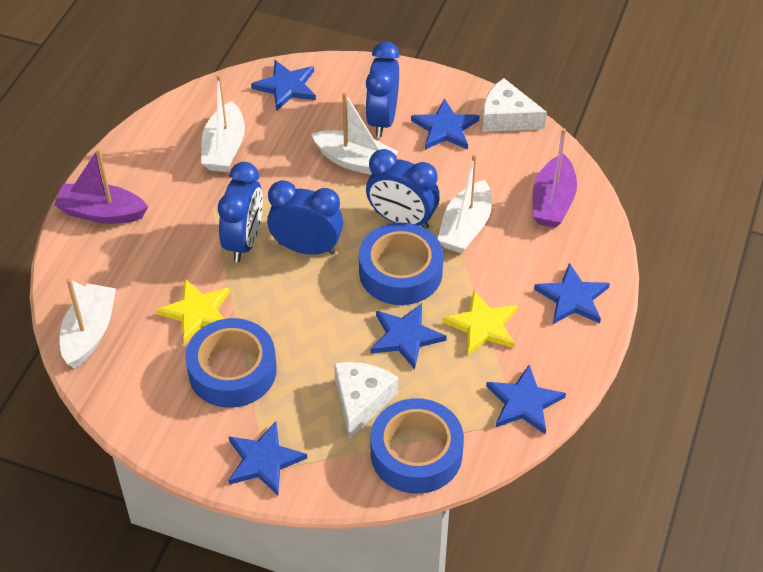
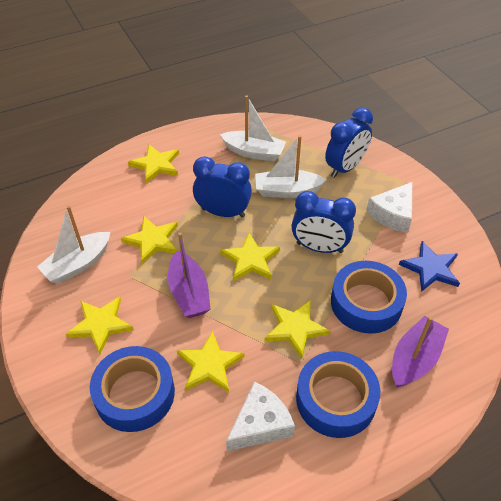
blue clock: [218,162,263,262] [267,180,343,255] [365,42,400,137] [366,149,440,229] = 4 -> [193,156,252,218] [291,191,356,253] [325,108,373,178] = 3
blue star: [228,422,307,495] [251,60,316,111] [371,303,447,369] [411,98,479,150] [486,365,566,434] [534,263,610,324] = 6 -> [399,241,460,292] = 1
white boat: [60,278,116,368] [201,74,245,172] [311,92,399,175] [438,154,492,254] = 4 -> [37,205,110,284] [220,95,286,162] [255,135,327,198] = 3
yellow star: [156,279,230,343] [443,291,517,356] = 2 -> [66,297,134,354] [121,216,178,264] [128,144,179,183] [177,331,245,392] [220,233,280,281] [265,300,331,359] = 6

